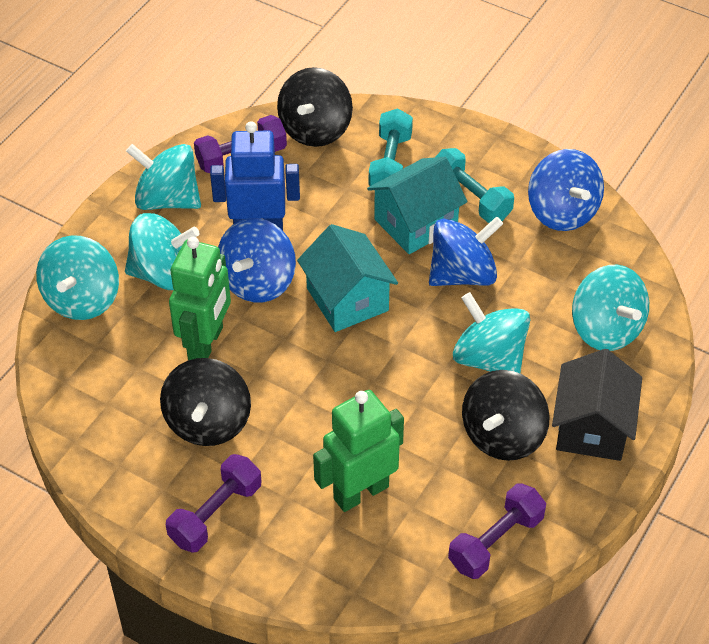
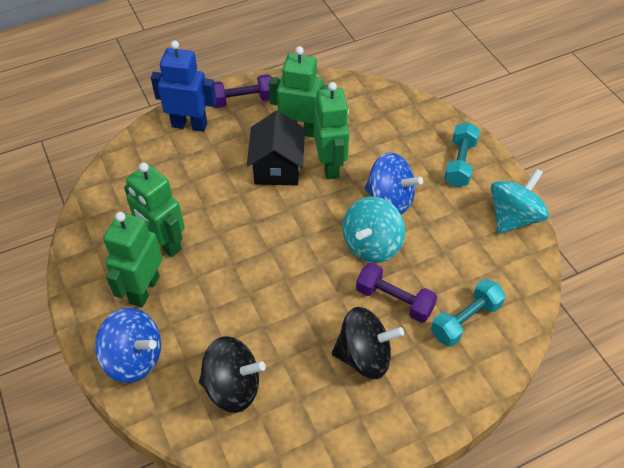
black spinning top: [160,358,251,446] [277,67,353,147] [462,370,550,461] = 3 -> [199,336,266,413] [332,307,404,379] = 2
blue spinning top: [218,218,296,303] [429,216,503,286] [528,149,604,231] = 3 -> [95,308,161,383] [365,152,423,215] = 2
green robot: [169,237,231,360] [313,390,404,512] = 2 -> [103,212,163,307] [124,162,185,257] [269,46,328,137] [314,82,349,179] = 4
purple dumbbell: [166,454,261,553] [194,115,287,173] [448,483,546,579] = 3 -> [214,74,272,108] [356,263,437,323] = 2
turquoise house: [297,224,398,332] [367,157,467,254] = 2 -> none = 0
turquoise spinning top: [36,235,119,320] [125,213,200,290] [126,144,201,210] [453,292,530,373] [572,265,649,351] = 5 -> [343,196,405,263] [491,168,549,234] = 2

